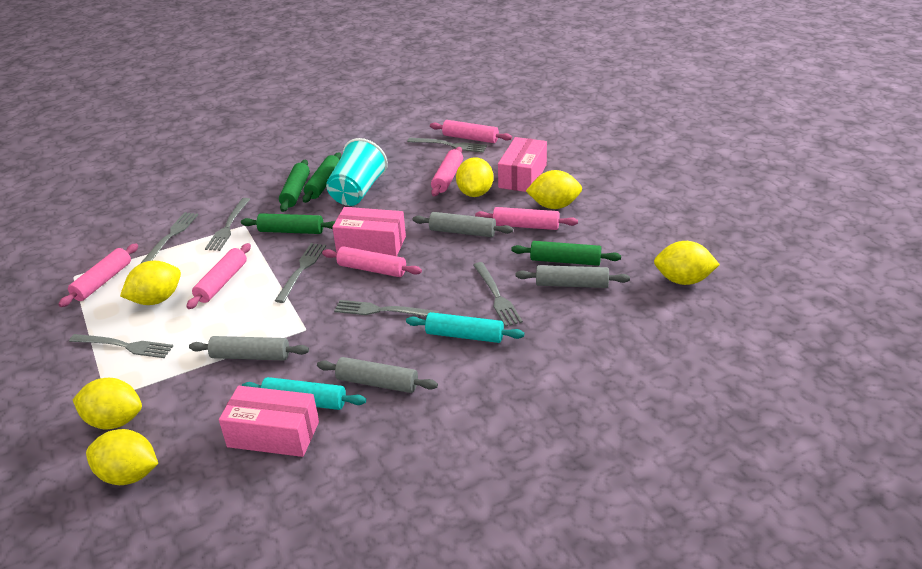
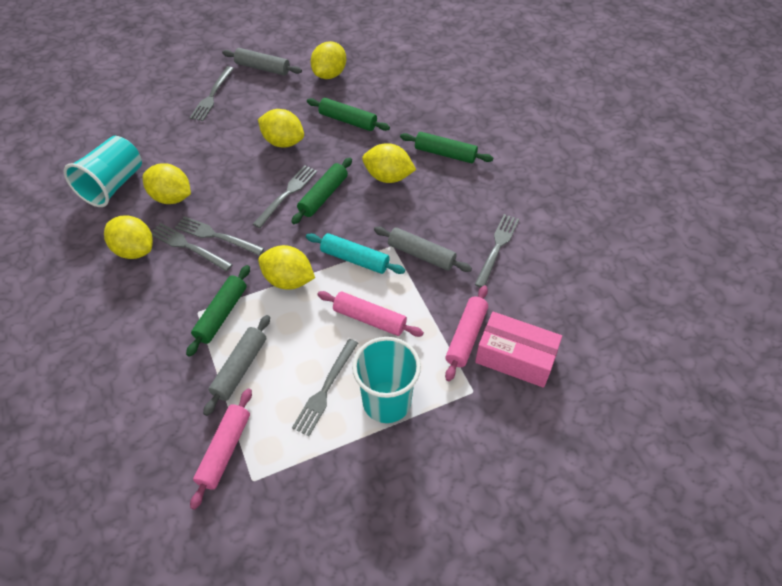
grey fork: [69,334,173,358] [140,212,198,264] [205,198,250,251] [275,243,326,303] [334,300,439,317] [407,138,487,153] [474,262,523,327] = 7 -> [151,223,233,271] [175,216,264,256] [190,66,234,121] [253,165,317,228] [292,339,358,436] [474,214,519,288] = 6
grey rolling pin: [189,336,309,360] [317,357,438,393] [413,212,513,237] [516,265,630,288] = 4 -> [203,315,270,416] [222,48,302,76] [374,226,472,272] = 3
pink box: [219,386,319,457] [332,207,406,256] [498,137,547,192] = 3 -> [475,312,562,388] = 1
pink rolling pin: [58,243,138,307] [186,243,251,309] [322,246,422,277] [430,120,512,143] [431,147,463,196] [475,207,578,230] = 6 -> [190,388,252,510] [317,291,424,337] [445,285,488,381] = 3
turquoise cup: [326,138,388,206] = 1 -> [64,136,142,207] [352,337,421,423] = 2
turquoise rolling pin: [242,377,366,410] [406,312,524,343] = 2 -> [306,233,405,274] = 1

